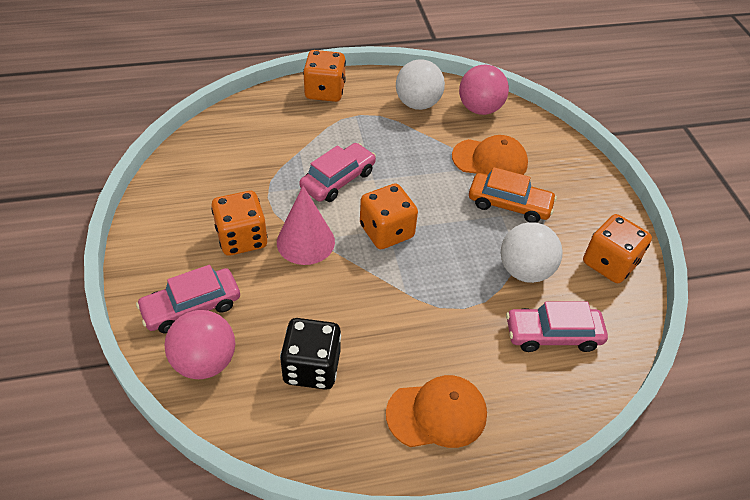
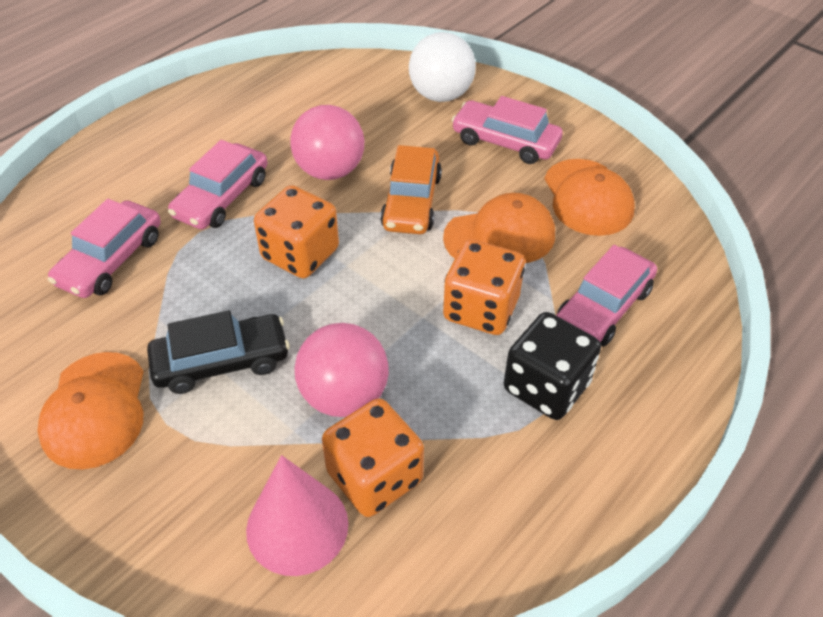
black car: none = 0 -> [147,310,290,394] = 1
orange cap: [386,375,487,448] [452,135,528,175] = 2 -> [38,352,144,470] [443,193,555,263] [544,159,635,236] = 3
orange dice: [211,191,268,256] [303,50,346,102] [360,183,418,249] [583,214,652,283] = 4 -> [254,185,339,278] [322,398,424,517] [443,239,525,335] = 3
pink car: [136,265,240,333] [299,143,376,202] [506,302,608,352] = 3 -> [48,199,161,298] [168,140,267,229] [452,96,563,164] [556,245,657,347] = 4
white ball: [396,59,445,110] [501,222,563,283] = 2 -> [409,32,476,102] = 1

